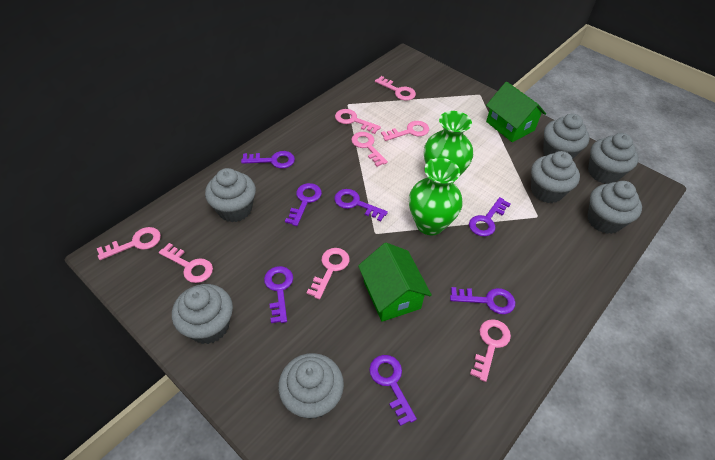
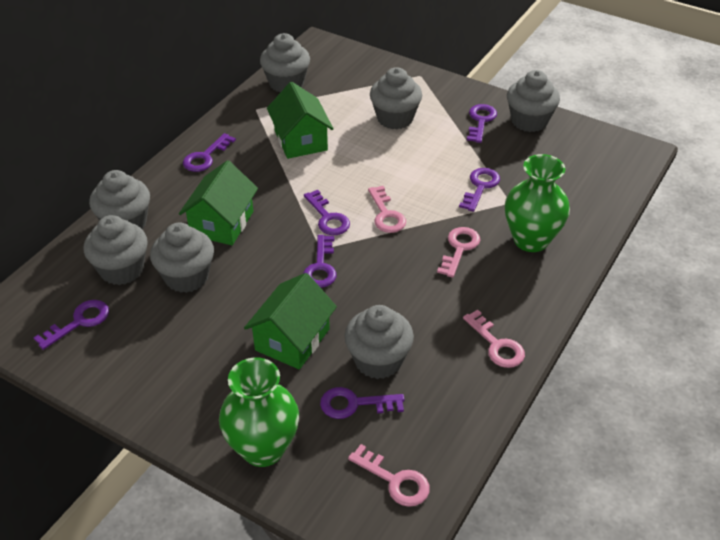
green house: [358,243,432,322] [486,82,546,142] = 2 -> [179,160,258,245] [244,273,337,369] [267,82,334,159] = 3
pink key: [97,227,161,260] [159,243,213,283] [306,248,350,299] [335,109,381,134] [351,132,388,167] [375,76,416,101] [381,121,429,141] [470,319,511,382] = 8 -> [348,444,430,507] [368,186,406,233] [437,227,480,278] [463,310,525,368] = 4

